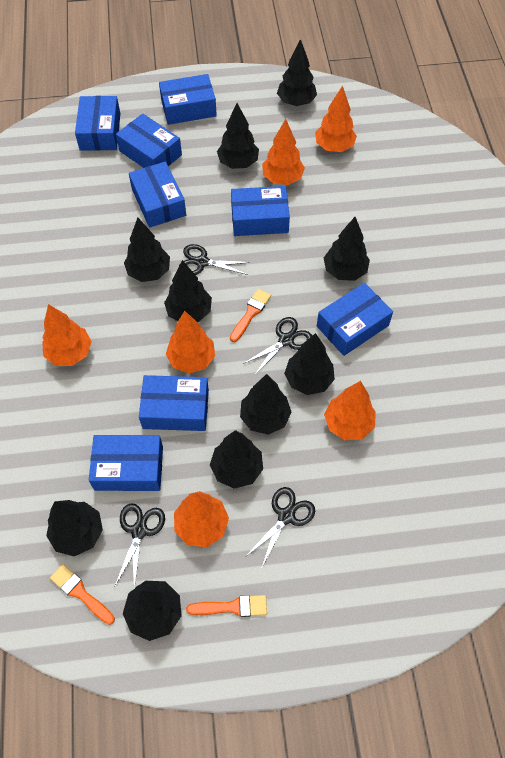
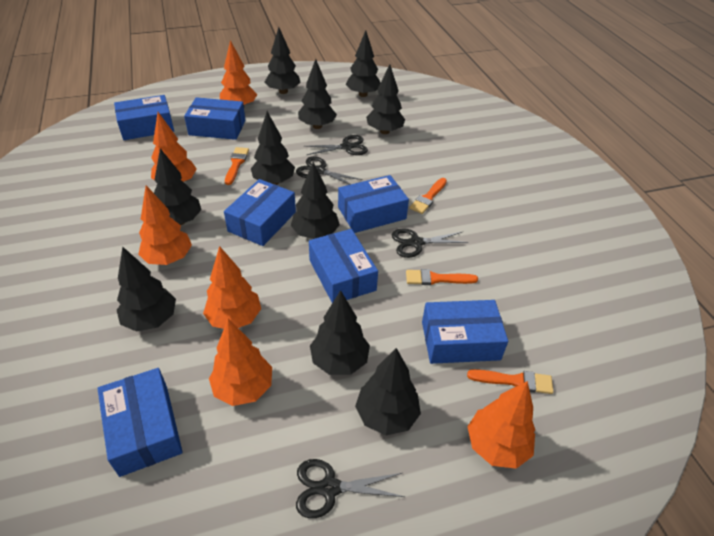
blue box: [75,96,120,151] [89,435,163,491] [116,113,182,168] [129,161,186,228] [139,375,209,431] [159,74,217,125] [231,186,290,236] [317,283,393,356] = 8 -> [97,368,183,477] [114,95,174,140] [184,97,246,140] [224,179,296,246] [309,229,378,303] [338,175,409,233] [422,300,508,364] = 7
orange brush: [50,564,115,625] [186,595,267,617] [230,289,271,342] = 3 -> [225,147,249,185] [406,269,478,285] [410,178,447,214] [467,369,553,394] = 4

